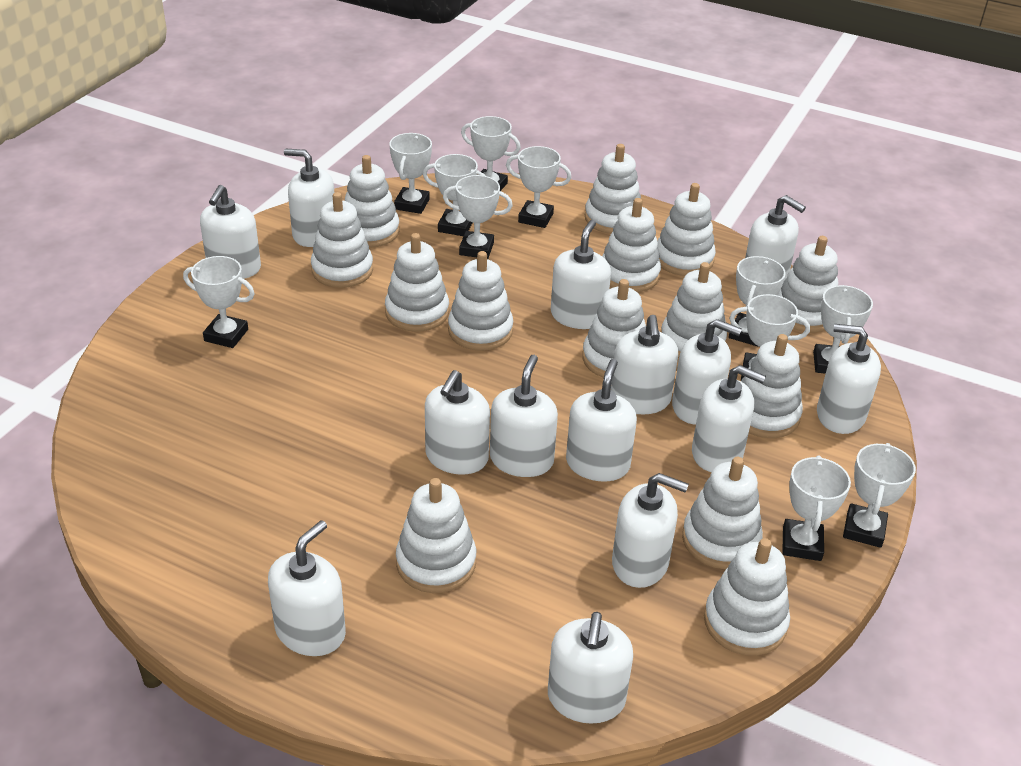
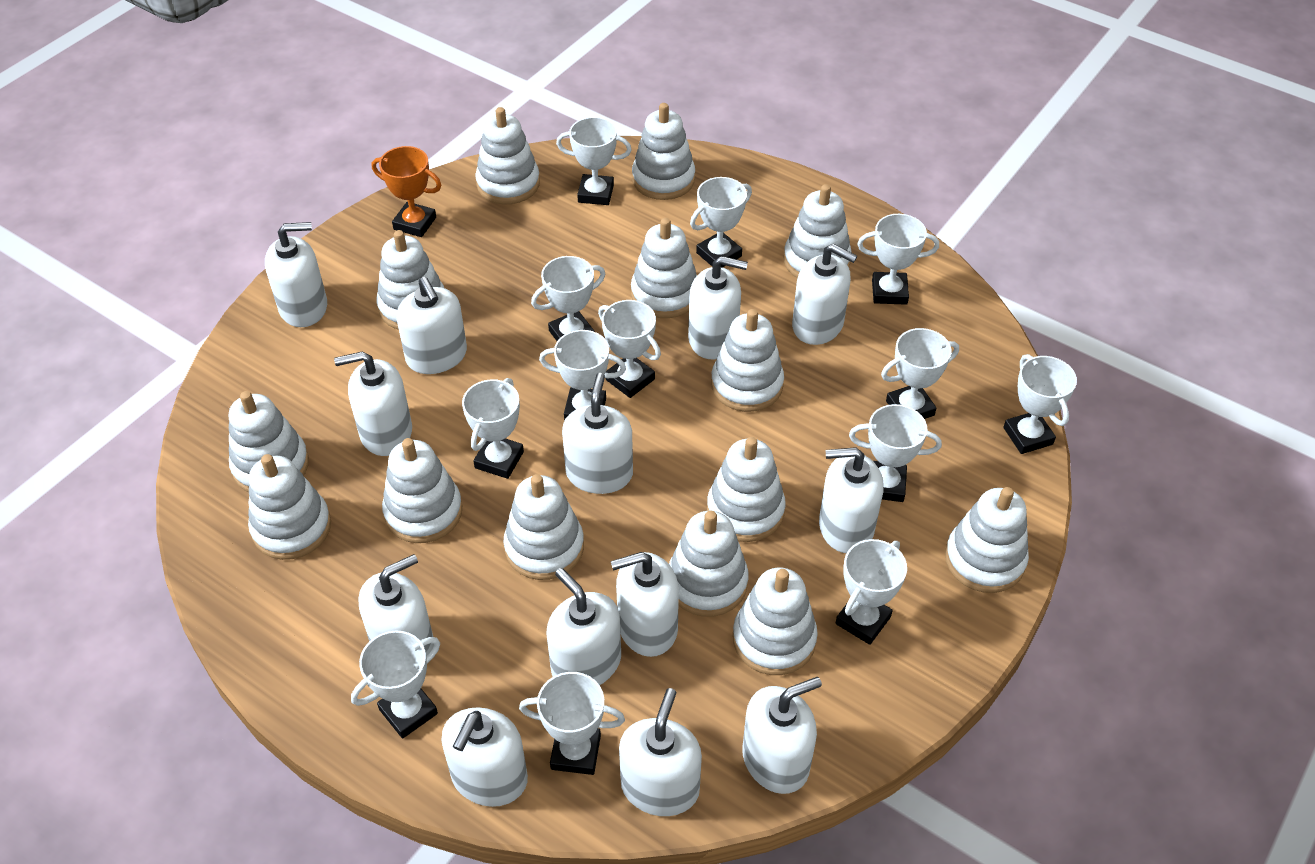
orange trophy: none = 0 -> [372,146,441,237] = 1
white soap dispenser: [200,185,261,279] [268,520,346,656] [284,149,334,247] [425,370,490,475] [490,355,558,477] [548,612,633,724] [551,220,611,329] [566,359,637,481] [611,315,678,414] [612,473,689,588] [672,319,742,425] [692,365,766,472] [745,195,806,280] [817,324,881,434] = 14 -> [265,222,327,327] [334,351,412,456] [359,554,434,664] [397,277,467,374] [441,707,528,807] [546,568,621,685] [562,373,633,494] [611,552,679,657] [619,688,702,816] [688,256,748,359] [742,677,822,794] [792,244,857,345] [819,447,883,553] = 13
white trophy: [183,256,255,348] [390,133,432,214] [423,154,486,236] [443,175,513,259] [461,116,521,191] [506,146,571,228] [729,256,786,347] [729,294,810,380] [782,455,851,561] [813,285,873,374] [843,443,916,548] = 11 -> [351,630,440,739] [462,378,524,479] [519,672,625,775] [531,256,605,341] [539,330,626,421] [556,117,632,205] [598,300,661,398] [690,177,752,268] [836,539,907,645] [849,404,942,502] [857,214,939,305] [881,328,959,419] [1003,354,1077,454] = 13

